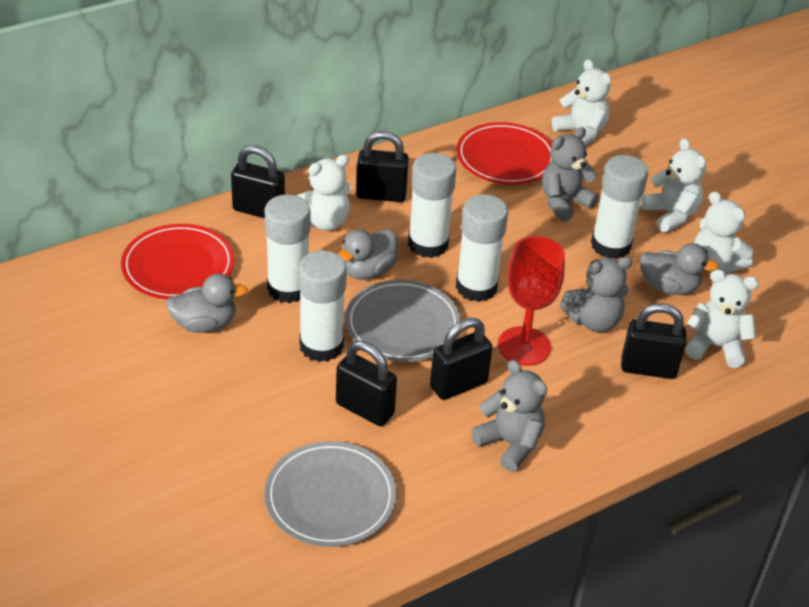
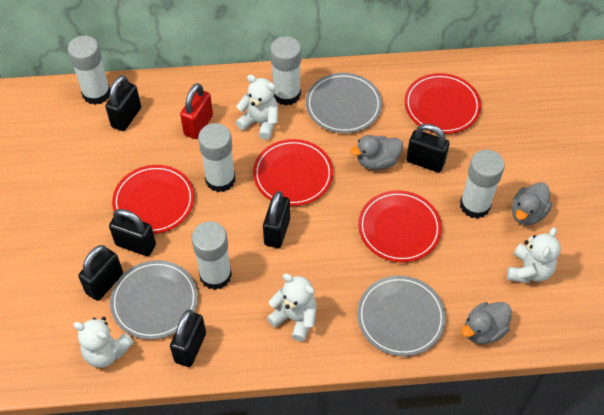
black padlock: [231,145,285,218] [336,341,397,426] [356,131,409,202] [430,318,492,400] [621,303,686,379] = 5 -> [78,245,123,301] [105,75,141,131] [109,209,156,256] [170,309,206,367] [263,191,290,248] [406,124,449,172] = 6
grey plate: [265,441,397,547] [345,280,461,362] = 2 -> [110,260,198,340] [306,73,382,133] [357,276,446,356] = 3
grey teddy bear: [471,360,547,472] [542,127,599,221] [560,257,632,332] = 3 -> none = 0
red goblet: [498,236,565,366] = 1 -> none = 0
red padlock: none = 0 -> [180,83,213,139] = 1
red plate: [121,224,234,300] [456,122,552,185] = 2 -> [112,165,194,234] [253,139,333,206] [358,190,442,262] [404,73,481,134] = 4
white teddy bear: [296,155,351,231] [552,59,611,146] [641,138,706,233] [685,270,759,368] [694,191,754,273] = 5 -> [73,317,134,368] [236,75,278,140] [267,274,316,342] [507,227,561,283] = 4

